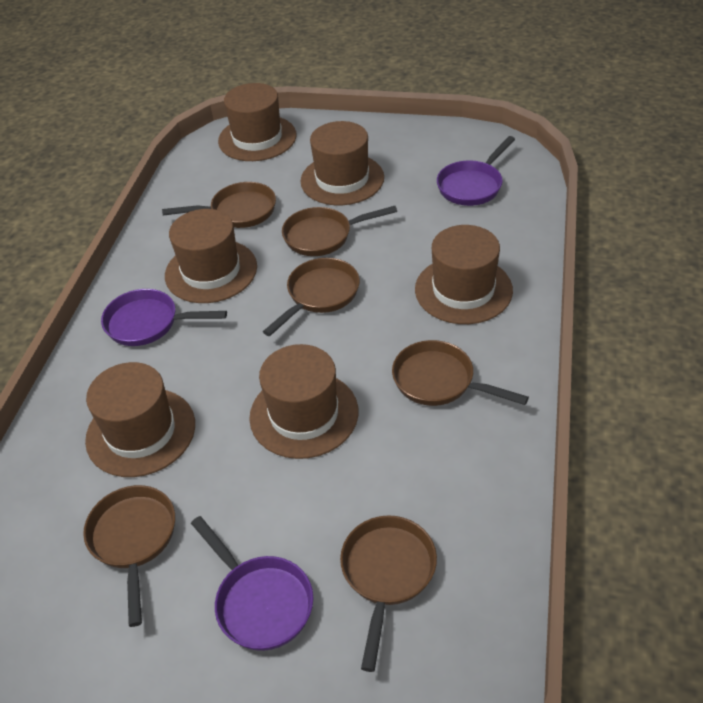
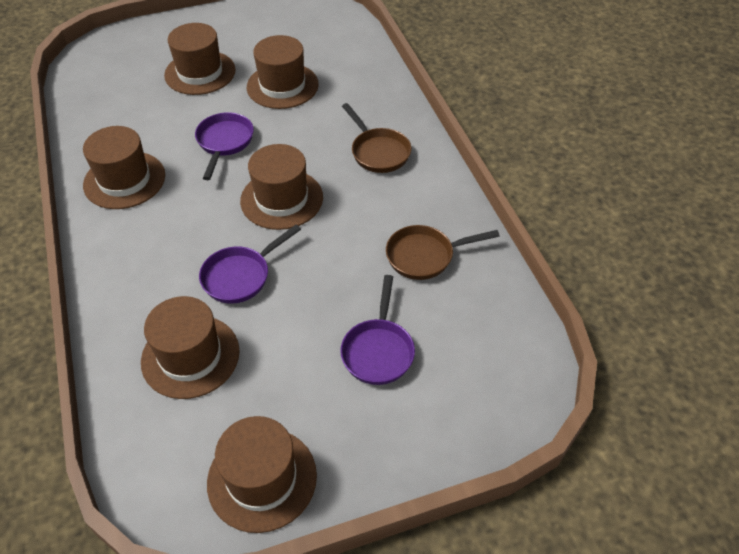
brown pan: [83,485,175,627] [162,182,276,228] [263,258,360,336] [282,206,397,256] [340,515,437,672] [392,340,529,406] = 6 -> [342,103,412,173] [386,225,499,280] = 2

